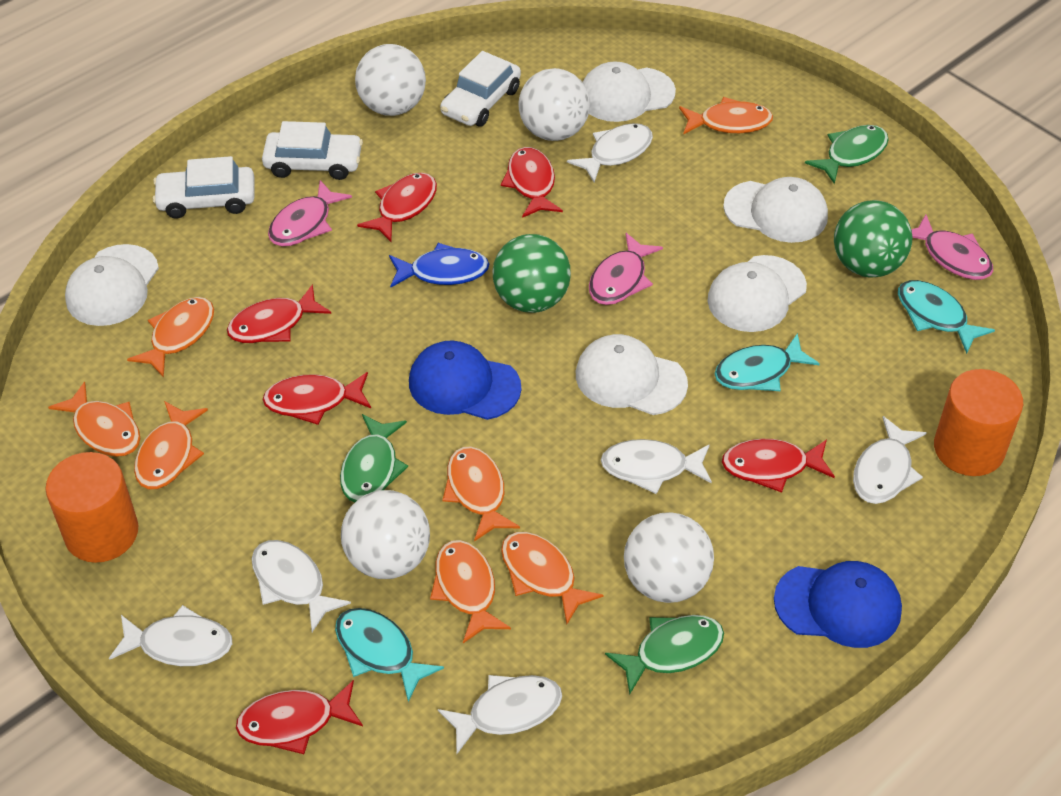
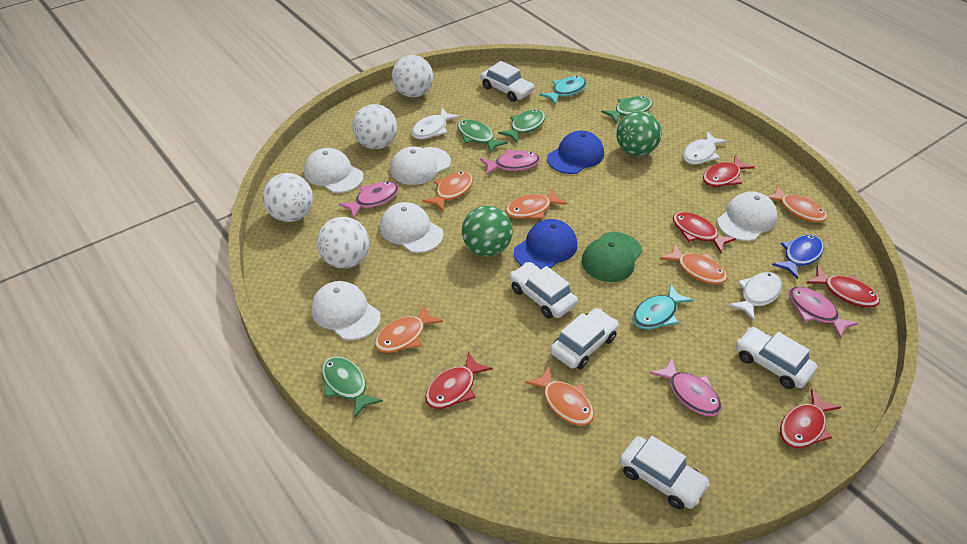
green cap: none = 0 -> [582,232,642,282] = 1
green fish: [340,414,408,502] [605,615,724,695] [805,125,889,184] = 3 -> [322,356,383,418] [457,119,508,153] [498,110,545,143] [601,96,653,123] = 4
orange cylinder: [45,452,138,563] [934,369,1023,476] = 2 -> none = 0
orange fish: [48,382,140,457] [127,297,214,378] [134,401,208,489] [430,540,511,643] [442,446,520,541] [501,532,603,624] [679,97,773,135] = 7 -> [374,304,443,353] [422,171,473,211] [505,188,567,219] [525,366,594,426] [660,243,728,285] [767,185,828,223] = 6
pink fish: [268,180,352,246] [589,233,663,305] [911,214,993,280] = 3 -> [339,181,399,218] [480,150,540,175] [650,358,721,416] [789,287,858,339] = 4
red fish: [227,284,331,343] [236,680,363,754] [263,372,371,425] [357,173,437,242] [501,147,563,218] [722,439,835,493] = 6 -> [425,352,492,409] [673,212,736,253] [703,155,755,187] [780,388,841,448] [807,266,880,308] = 5
turquoise fish: [335,608,444,702] [715,333,820,391] [898,280,995,354] = 3 -> [539,76,587,105] [632,284,693,329] = 2
white car: [153,156,255,219] [262,121,363,180] [440,51,521,127] = 3 -> [480,61,535,102] [510,262,578,319] [550,308,619,369] [619,436,710,510] [736,327,817,389] = 5
white fish: [109,605,232,666] [252,540,351,632] [438,675,562,754] [567,123,653,182] [601,439,712,494] [853,416,927,504] = 6 -> [411,108,460,139] [683,131,727,164] [728,272,782,320] = 3

